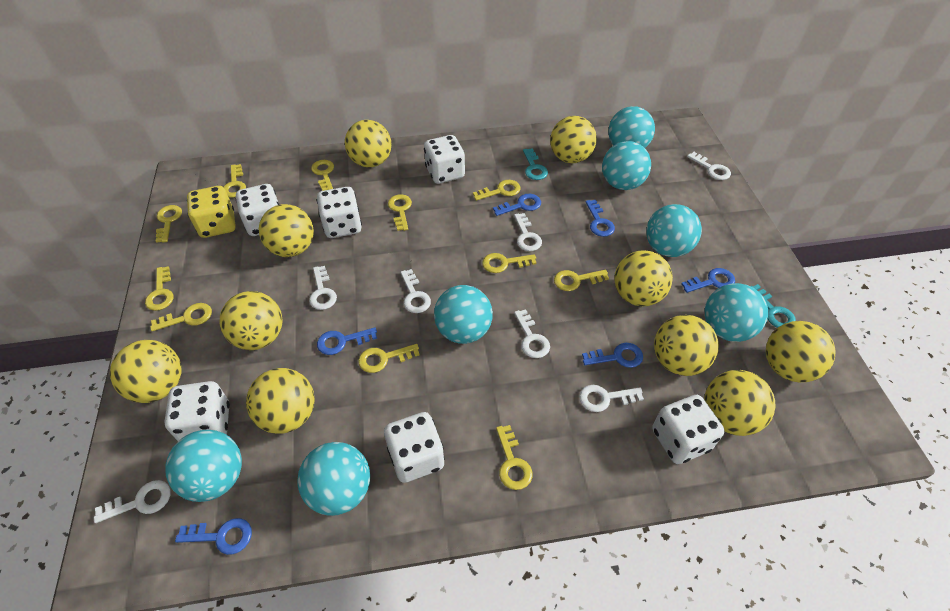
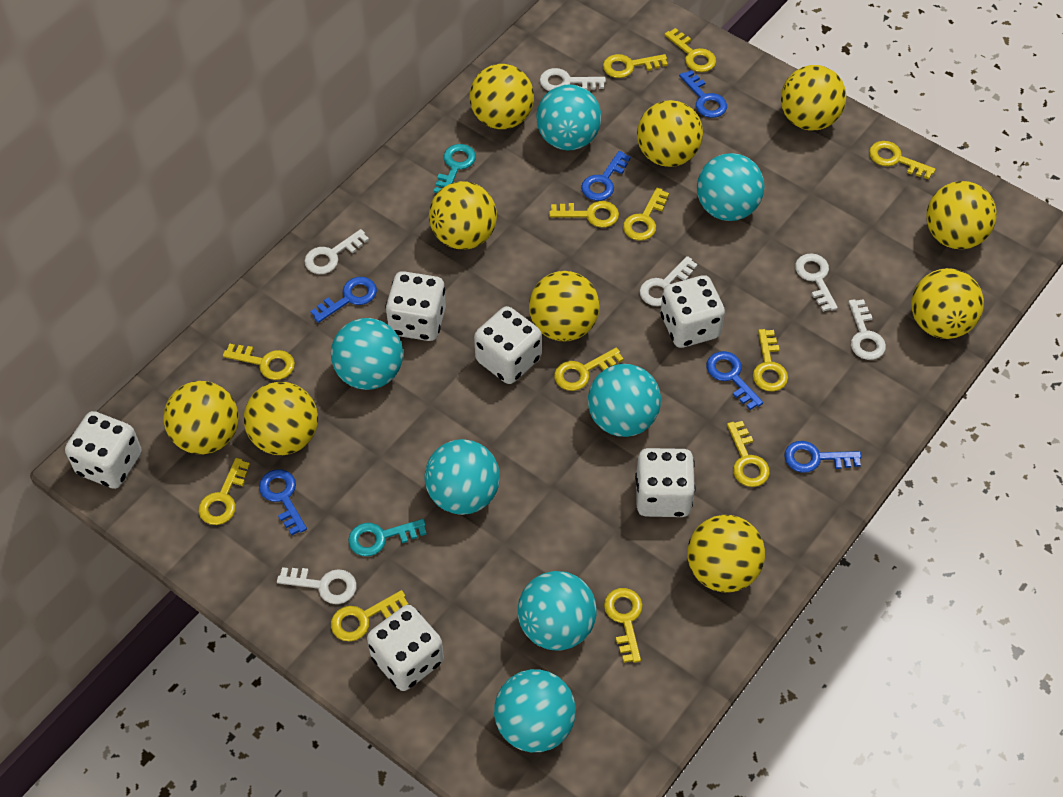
white key: [94,480,171,523] [309,266,337,310] [401,269,431,313] [514,213,542,251] [514,309,550,358] [579,385,644,412] [687,152,731,180] = 7 -> [277,567,357,604] [304,229,369,274] [540,68,606,91] [640,256,698,306] [795,253,838,312] [848,299,886,360] = 6
yellow dice: [187,186,236,238] = 1 -> none = 0
yellow key: [145,266,173,311] [150,303,212,331] [156,205,182,243] [224,164,246,198] [311,160,334,191] [358,344,420,373] [388,194,412,231] [473,180,521,201] [482,253,536,273] [496,425,533,490] [554,270,609,291] = 11 -> [198,458,250,525] [223,344,295,380] [331,590,408,642] [549,201,619,228] [554,347,624,391] [603,54,668,78] [604,588,643,663] [623,188,669,241] [664,28,716,72] [727,421,770,487] [753,329,788,392] [869,141,936,180] = 12

